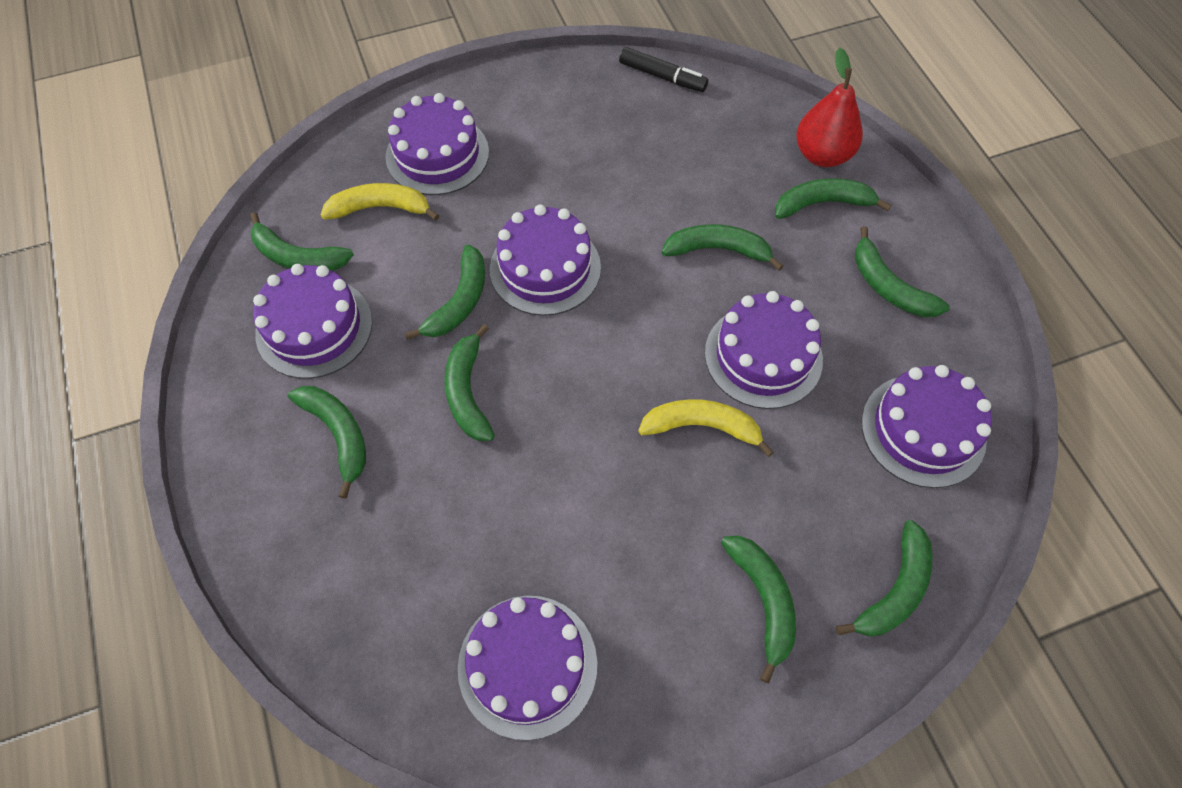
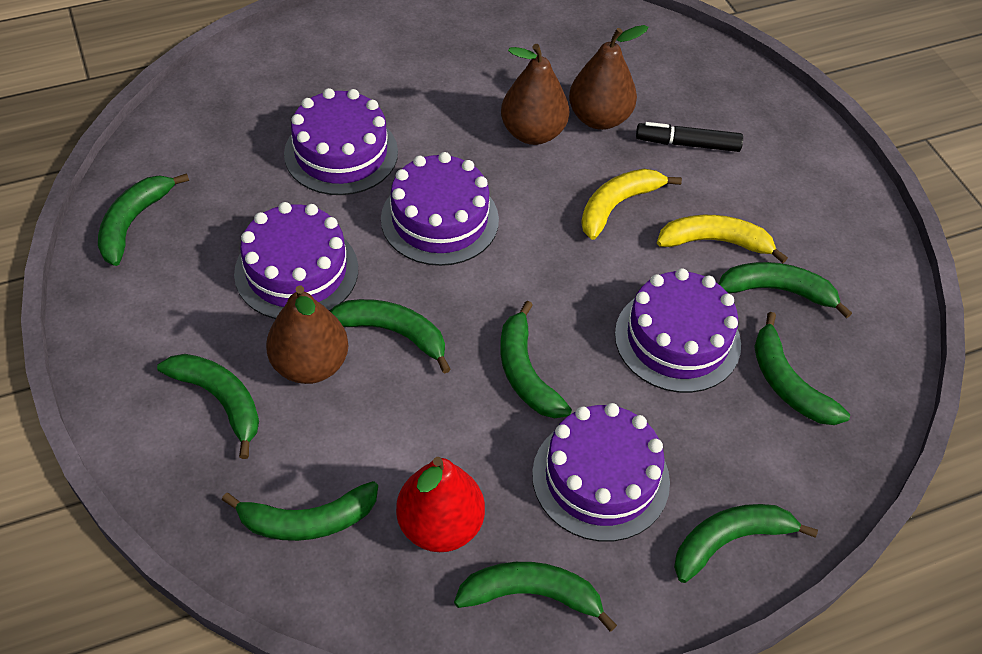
brown pear: none = 0 -> [266,286,348,384] [501,44,569,145] [569,25,649,130] = 3
purple cake: [253,264,372,379] [385,93,489,195] [458,596,597,740] [490,204,601,316] [705,291,823,409] [862,365,992,488] = 6 -> [234,202,358,319] [284,88,398,195] [381,152,499,266] [532,403,670,542] [615,268,741,393] = 5

